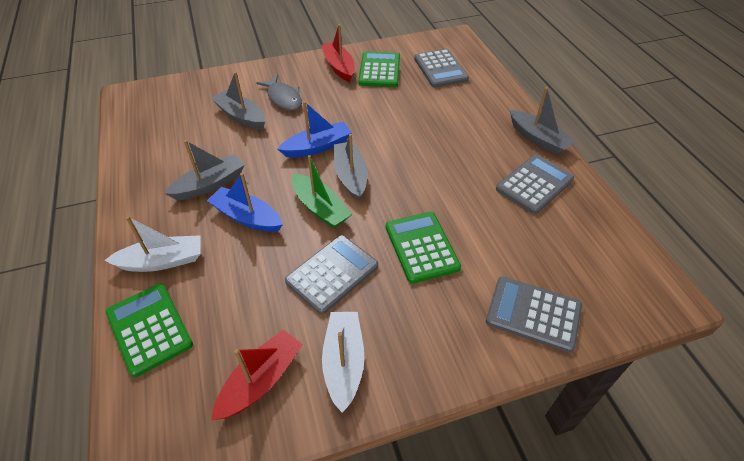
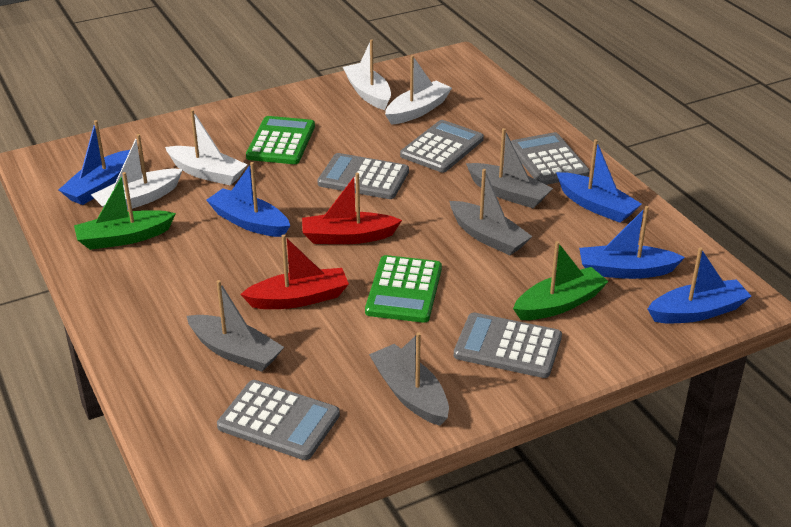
blue boat: [207,173,283,232] [278,101,352,158] = 2 -> [59,120,130,205] [206,162,290,237] [556,139,642,223] [579,206,685,279] [648,247,751,323] = 5
green boat: [292,155,352,229] = 1 -> [74,172,176,250] [513,241,609,320] = 2
green calculator: [106,283,193,377] [358,51,400,87] [386,212,461,284] = 3 -> [246,116,315,164] [365,255,442,323] = 2
grey calculator: [285,235,378,314] [414,49,469,88] [486,276,582,353] [496,154,574,214] = 4 -> [217,380,340,460] [317,153,409,199] [400,120,484,172] [454,312,562,378] [511,132,590,185] = 5
grey fish: [256,75,302,111] = 1 -> none = 0
white boat: [104,216,201,272] [322,312,365,413] = 2 -> [91,134,183,210] [165,109,248,185] [343,39,391,110] [385,55,452,125] = 4

